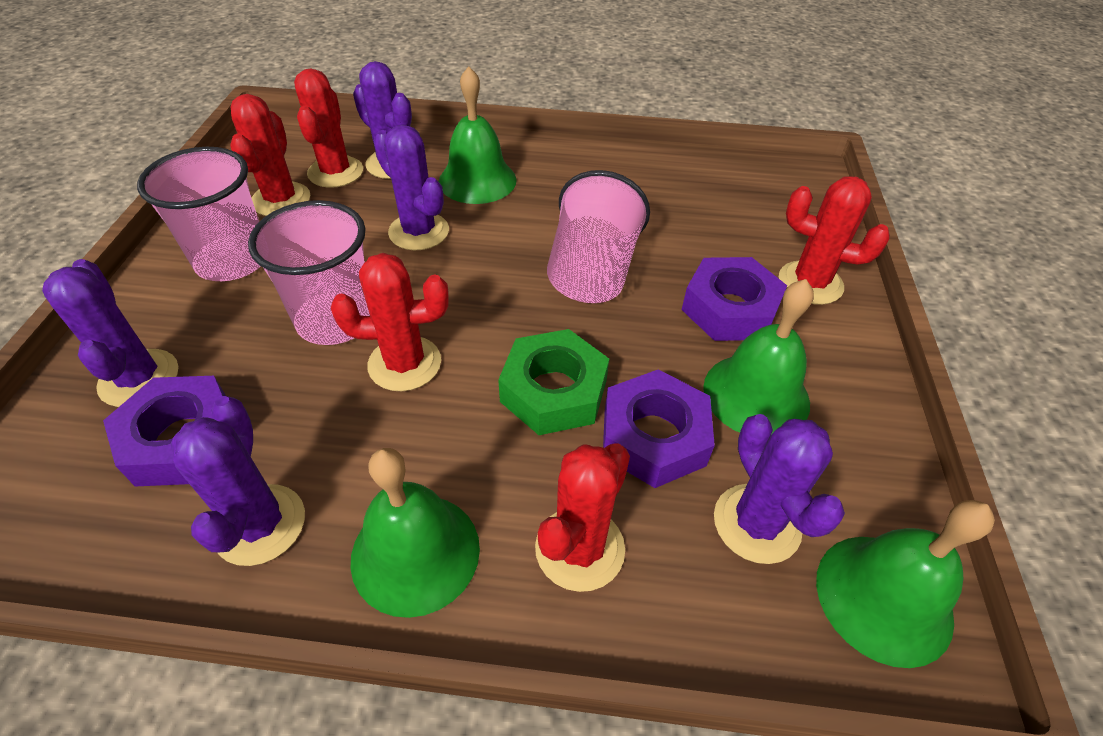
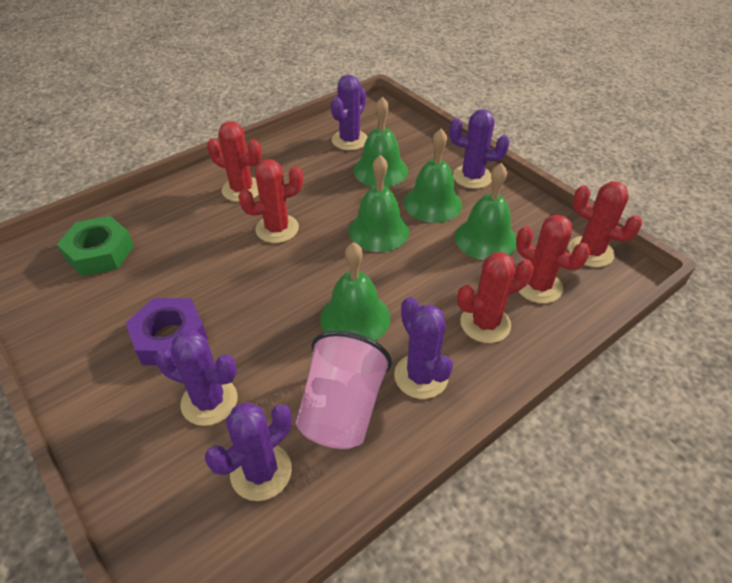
green bell: [350,448,480,618] [438,66,517,204] [703,279,814,434] [816,500,995,668] = 4 -> [320,242,390,341] [348,155,409,252] [353,97,408,187] [404,129,462,223] [455,163,517,260] = 5
pink cup: [137,147,261,281] [248,200,370,345] [547,170,650,303] = 3 -> [296,331,392,449] = 1
purple nut: [103,376,226,486] [603,369,715,488] [682,257,787,341] = 3 -> [126,298,208,365] = 1

